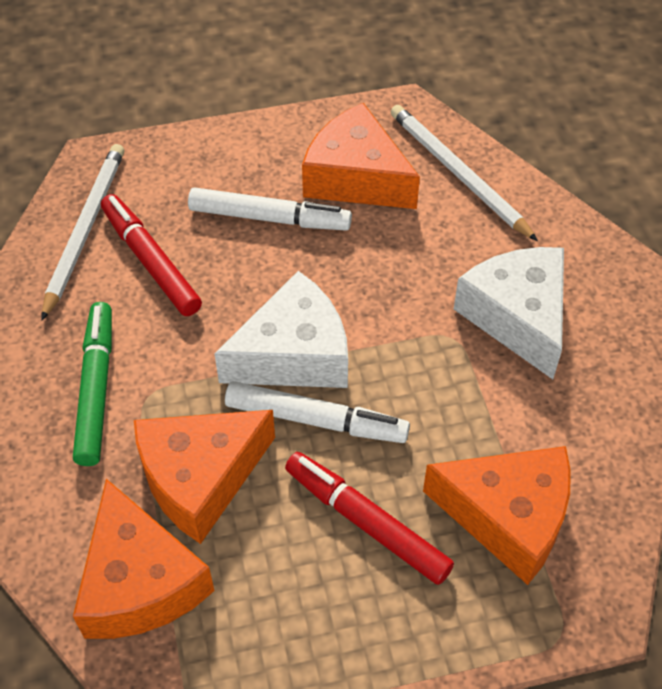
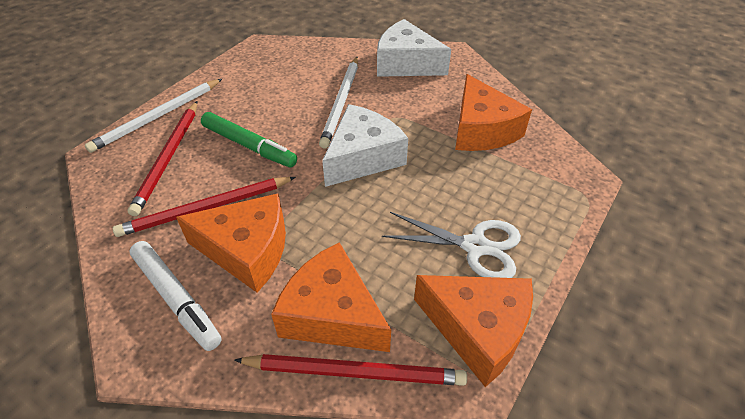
red marker: [101,194,202,316] [285,452,454,585] = 2 -> none = 0
red pencil: none = 0 -> [113,177,296,237] [128,101,197,216] [234,354,467,386] = 3
white marker: [188,187,352,231] [225,381,410,443] = 2 -> [130,241,222,351] = 1
white scissors: none = 0 -> [382,212,521,278] = 1

